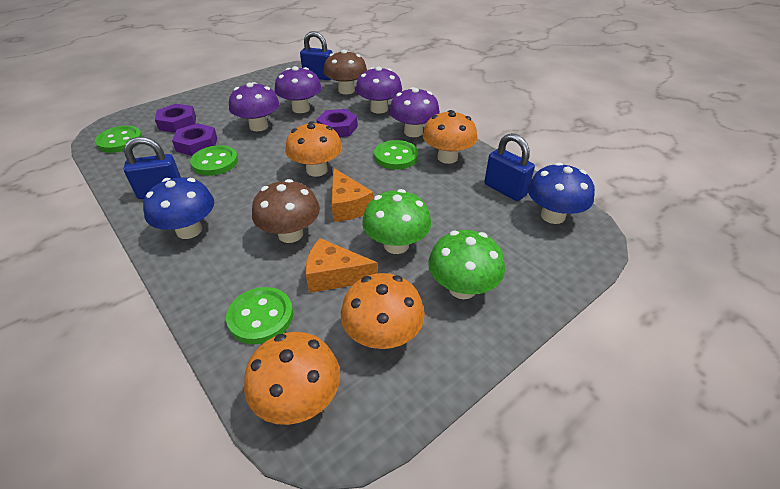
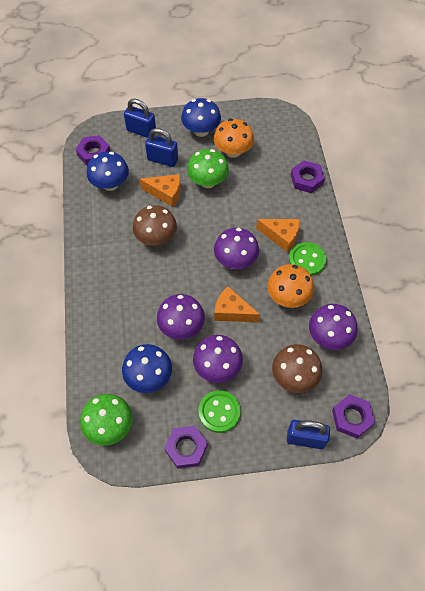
blue mushroom: [143,177,214,239] [528,162,595,224] = 2 -> [87,151,129,191] [122,344,172,393] [181,98,221,137] = 3
green button: [95,126,143,153] [190,145,238,176] [226,287,293,344] [374,140,418,169] = 4 -> [198,390,241,433] [289,242,327,276] = 2
orange cheese: [305,238,378,293] [331,168,374,222] = 2 -> [139,174,181,207] [214,286,260,322] [256,219,300,252] = 3
orange mushroom: [244,332,340,425] [285,121,342,177] [341,273,425,349] [423,110,477,164] = 4 -> [214,119,254,158] [267,264,314,308] = 2
purple nut: [155,104,196,133] [172,123,217,156] [316,109,358,137] = 3 -> [76,135,111,165] [164,426,208,469] [291,160,325,193] [332,394,375,438] = 4

